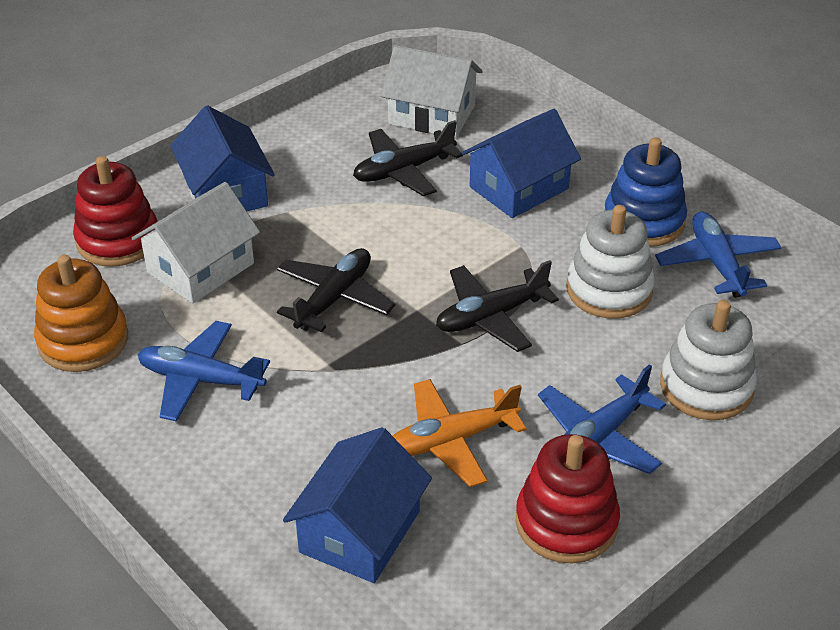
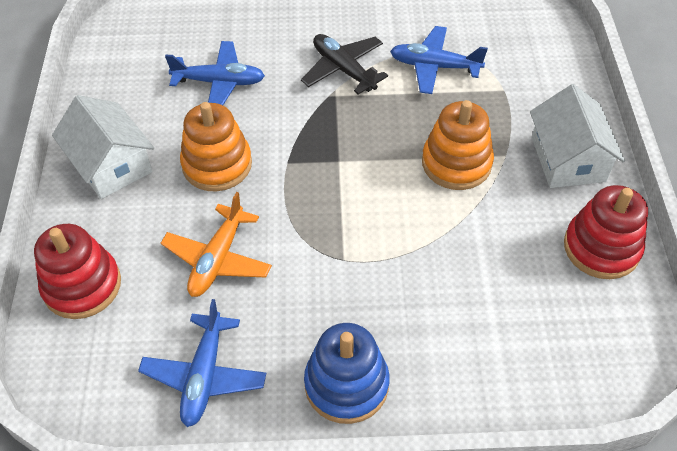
black plane: [277,248,395,332] [353,120,463,196] [436,260,559,352] = 3 -> [301,34,388,95] = 1
blue house: [170,105,275,211] [283,427,432,583] [462,109,581,218] = 3 -> none = 0
orange stacking toy: [34,255,128,372] = 1 -> [180,102,252,191] [422,100,494,190] = 2
white stacking toy: [566,205,655,319] [660,300,757,420] = 2 -> none = 0

